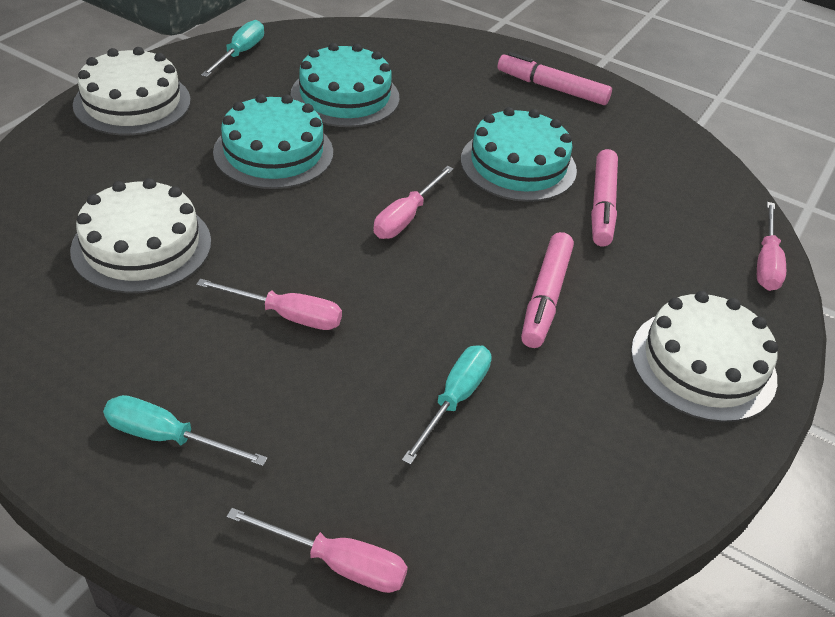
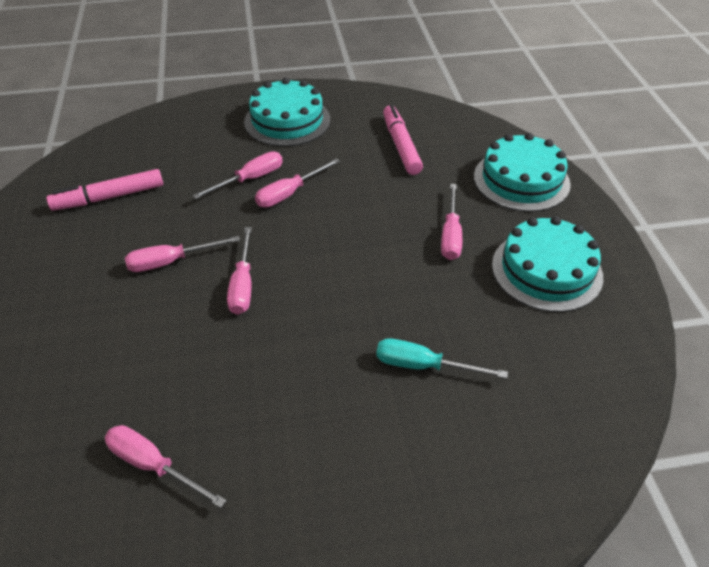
pink marker: [498,52,612,105] [521,232,574,348] [591,149,618,246] = 3 -> [46,169,163,211] [383,105,423,175] = 2
pink screwdriver: [196,279,342,330] [226,508,408,593] [374,166,454,239] [757,202,786,291] = 4 -> [105,425,227,508] [125,236,240,272] [193,151,283,199] [227,227,252,315] [255,158,340,208] [441,184,462,260] = 6
turquoise screwdriver: [103,395,268,466] [201,20,264,77] [402,345,491,465] = 3 -> [376,338,508,379] = 1
white cake: [70,178,211,293] [73,47,191,135] [631,291,778,422] = 3 -> none = 0

